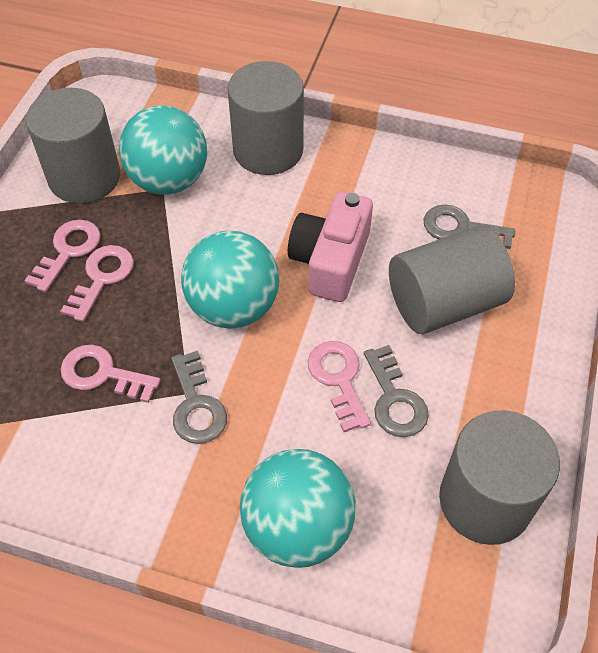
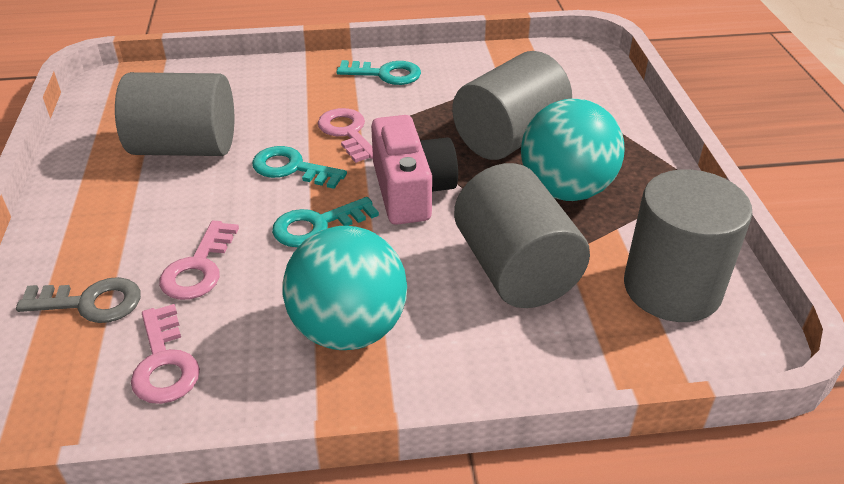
grey key: [171,351,227,444] [364,345,429,437] [424,204,515,249] = 3 -> [16,277,141,323] = 1
pink key: [24,220,101,292] [60,245,134,322] [60,345,160,403] [308,341,371,432] = 4 -> [131,304,200,404] [159,221,239,300] [318,108,373,163] = 3
turquoise ball: [119,105,207,195] [181,231,279,329] [240,449,356,568] = 3 -> [282,226,407,350] [521,99,625,201] = 2
turquoise key: none = 0 -> [252,146,347,189] [272,197,379,247] [336,60,421,85] = 3

